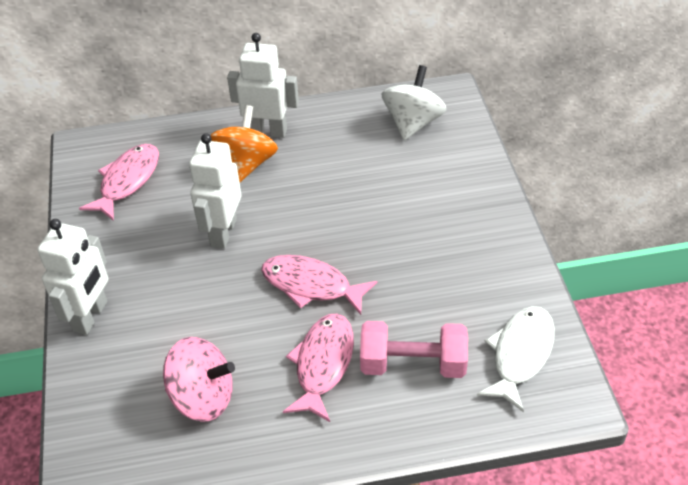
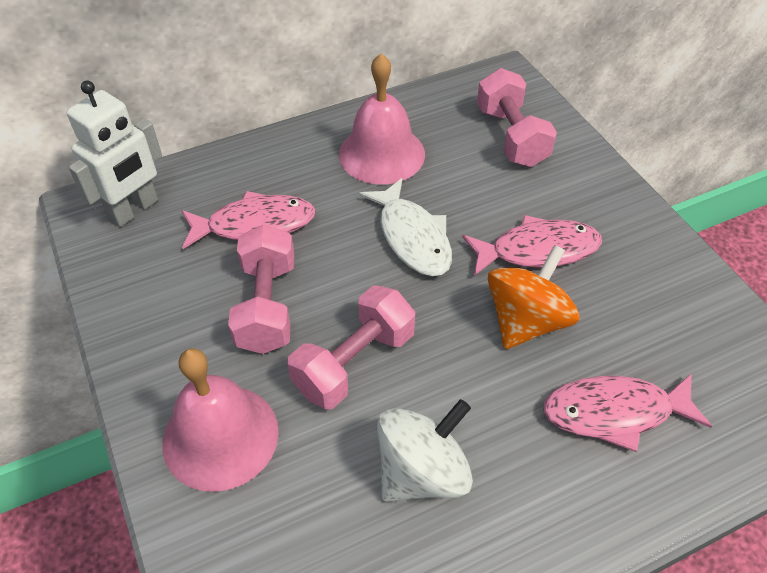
pink bell: none = 0 -> [162,348,279,492] [339,53,425,184] = 2
pink dumbbell: [360,321,468,378] = 1 -> [228,225,294,354] [287,285,415,409] [477,68,557,167] = 3
pink spinning top: [163,337,235,422] = 1 -> none = 0
white robot: [37,219,108,335] [189,133,242,249] [227,33,299,138] = 3 -> [67,81,162,227] = 1

